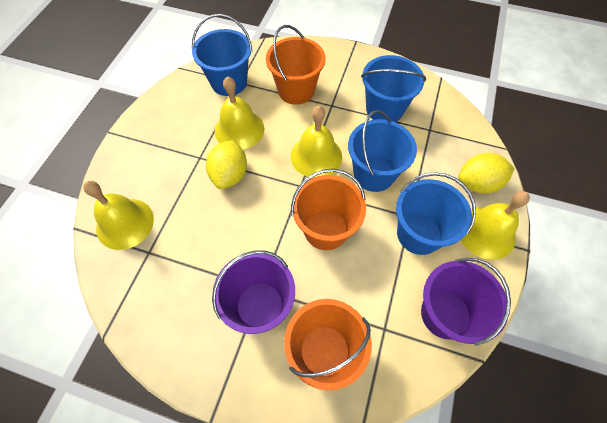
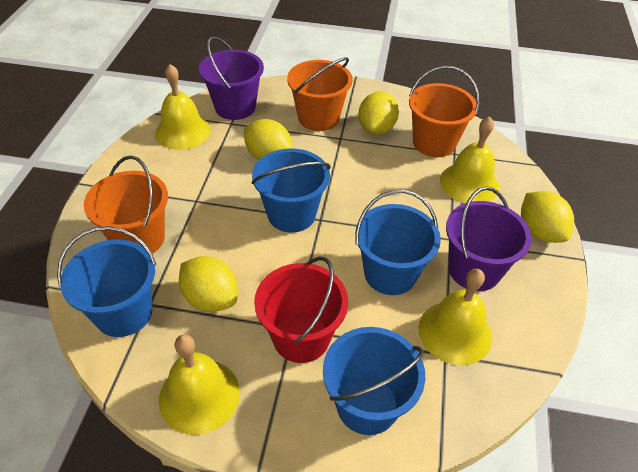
red bucket: none = 0 -> [254,256,348,363] = 1
yellow lemon: [206,140,247,189] [458,153,515,194] = 2 -> [179,256,238,312] [244,119,293,160] [358,91,399,135] [521,191,574,243] = 4

